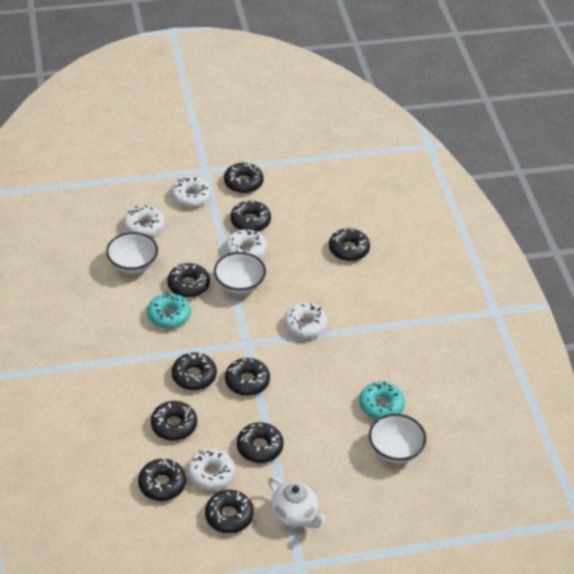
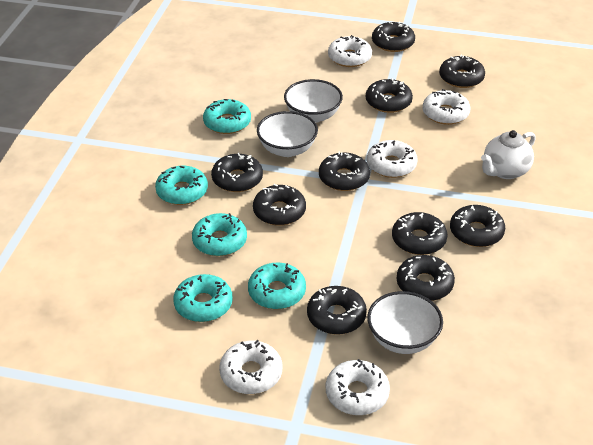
turquoise donut: [147,293,191,329] [359,381,405,420] = 2 -> [155,166,208,205] [173,274,233,322] [192,213,247,256] [203,99,251,134] [248,263,306,309] = 5

